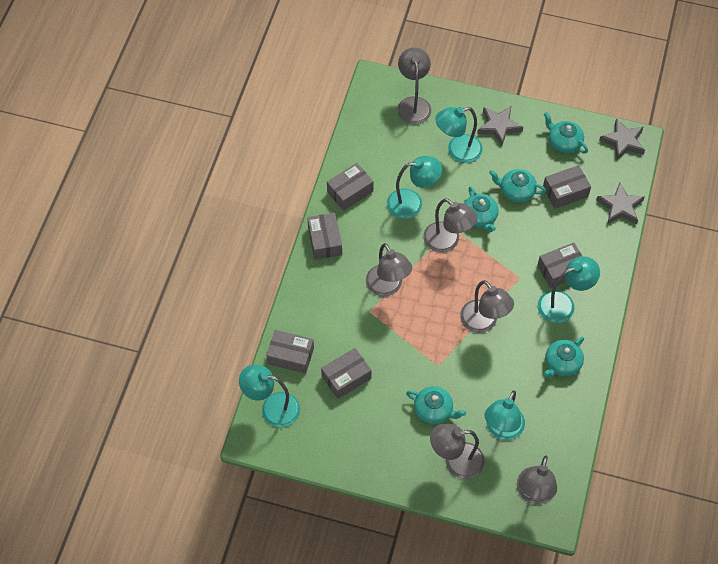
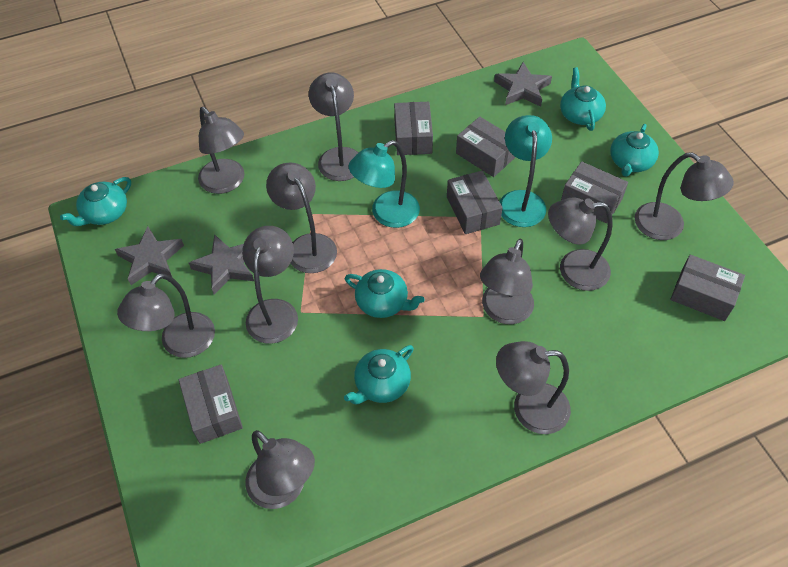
grey lamp: [366,243,412,296] [397,48,431,124] [423,198,477,253] [430,424,485,479] [460,280,514,333] [516,455,557,504] = 6 -> [117,273,215,358] [198,107,244,194] [242,226,298,344] [245,430,315,509] [266,162,337,273] [309,72,359,181] [480,239,534,324] [496,341,571,434] [548,198,613,291] [635,152,734,240] = 10
turquoise lamp: [239,365,300,428] [387,156,442,219] [435,107,483,163] [485,390,525,440] [537,256,600,323] = 5 -> [349,140,420,228] [500,115,552,227] = 2

